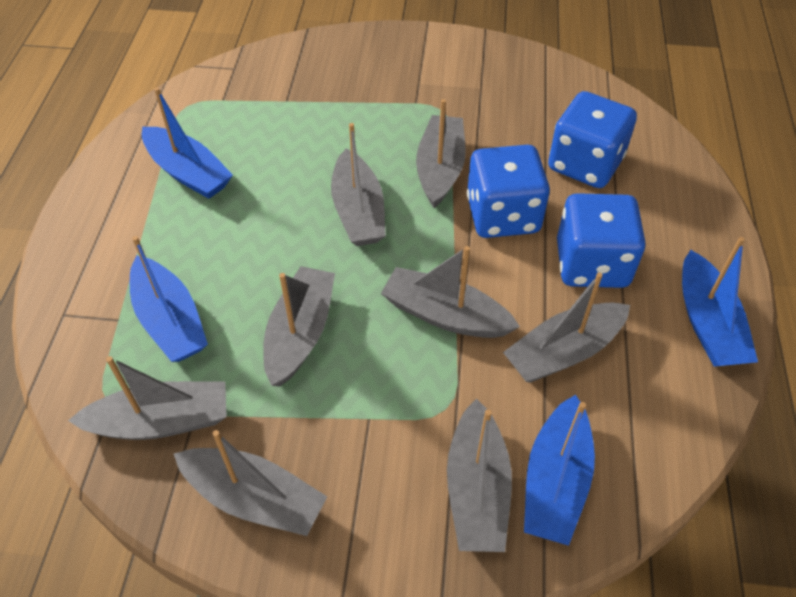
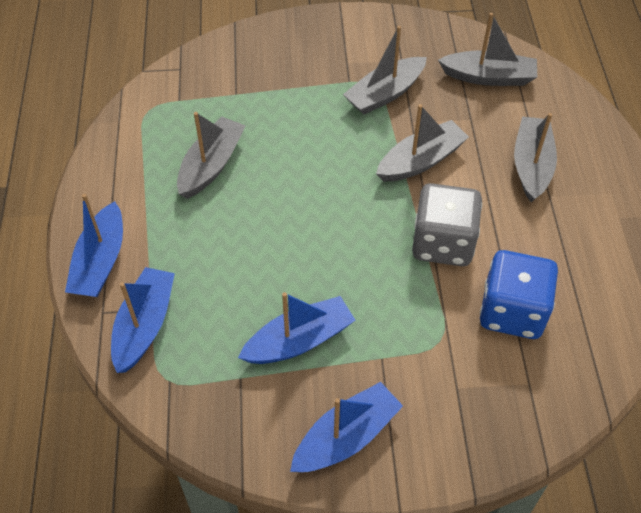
blue dice: [467,145,550,238] [548,91,637,188] [557,193,645,288] = 3 -> [480,250,558,339] = 1
grey boat: [68,356,227,440] [174,430,327,536] [263,266,335,387] [331,123,386,246] [381,246,520,338] [416,99,466,208] [447,399,512,552] [503,273,630,383] = 8 -> [177,112,246,199] [343,26,427,114] [376,104,469,182] [438,13,537,86] [514,113,557,202] = 5
grey dice: none = 0 -> [412,183,482,266] = 1

